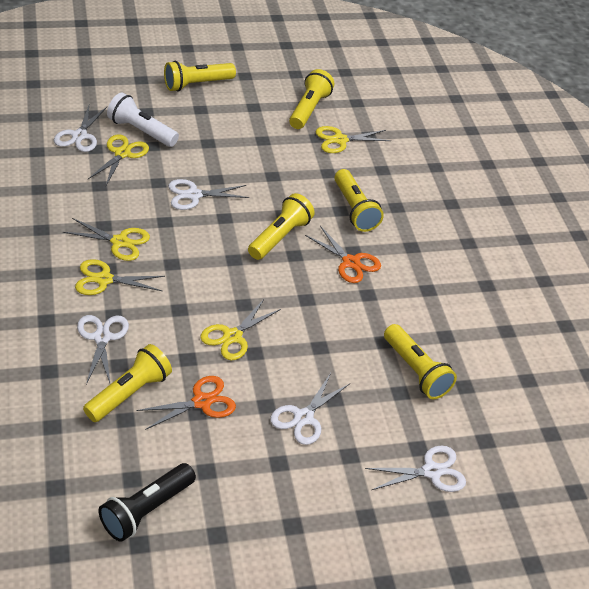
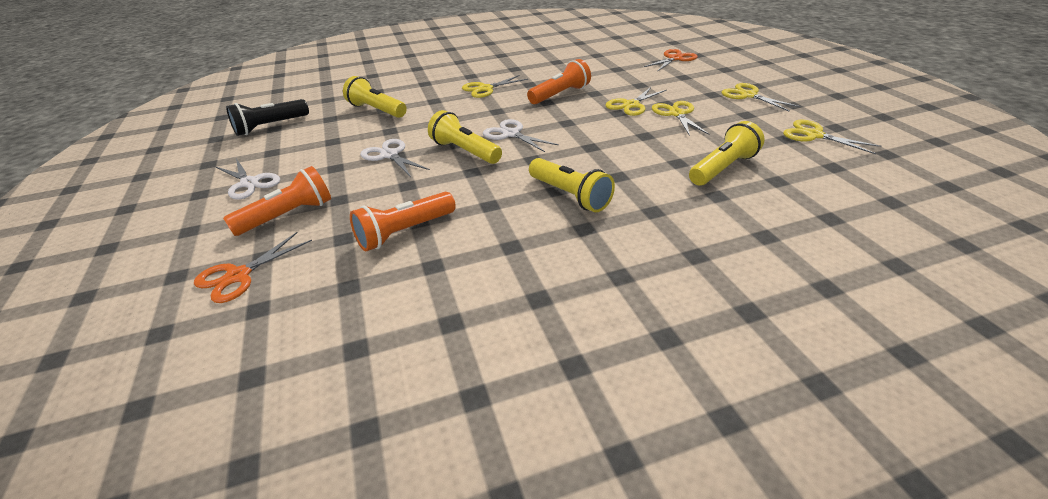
orange flashlight: none = 0 -> [223,166,331,236] [350,192,456,252] [527,59,591,104] = 3
white flashlight: [107,92,179,147] = 1 -> none = 0
white scissors: [54,106,107,152] [77,315,129,384] [168,179,249,210] [270,373,349,445] [365,446,466,492] = 5 -> [216,158,280,199] [360,139,430,177] [483,119,559,152] = 3
yellow flashlight: [83,344,172,422] [164,61,236,92] [248,193,315,260] [289,69,334,129] [334,169,384,232] [384,324,457,399] = 6 -> [343,76,407,118] [428,110,502,164] [529,158,615,212] [689,121,765,186] = 4

